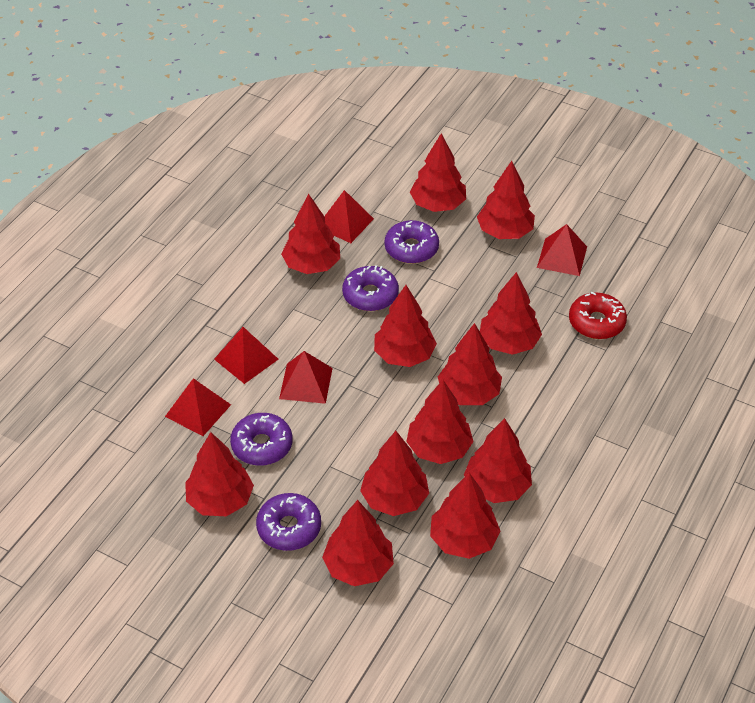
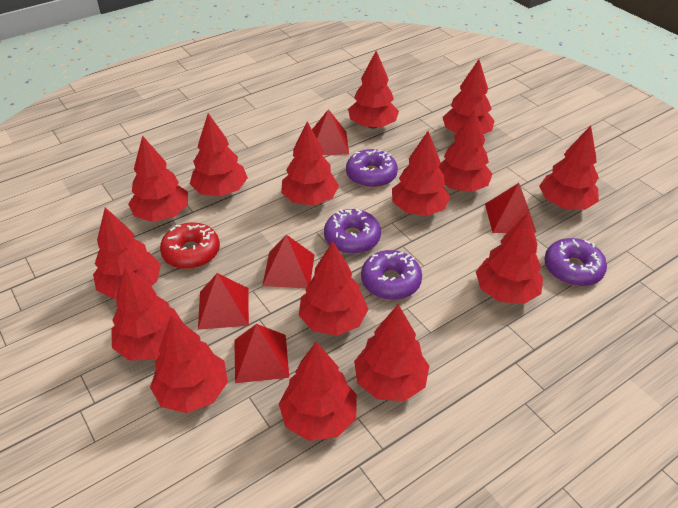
red tree: [185,432,254,516] [281,194,340,274] [322,500,394,586] [360,431,429,516] [374,285,437,367] [406,380,474,464] [410,133,466,212] [430,473,500,559] [438,323,502,405] [464,418,532,503] [477,161,535,239] [480,272,542,355] = 12 -> [93,207,161,299] [112,266,184,361] [128,135,188,222] [150,314,228,413] [190,113,248,197] [279,341,357,441] [281,121,339,205] [299,242,368,336] [348,51,399,129] [354,304,429,401] [392,131,450,216] [439,109,492,192] [443,59,494,134] [476,213,543,304] [539,126,599,210] = 15

